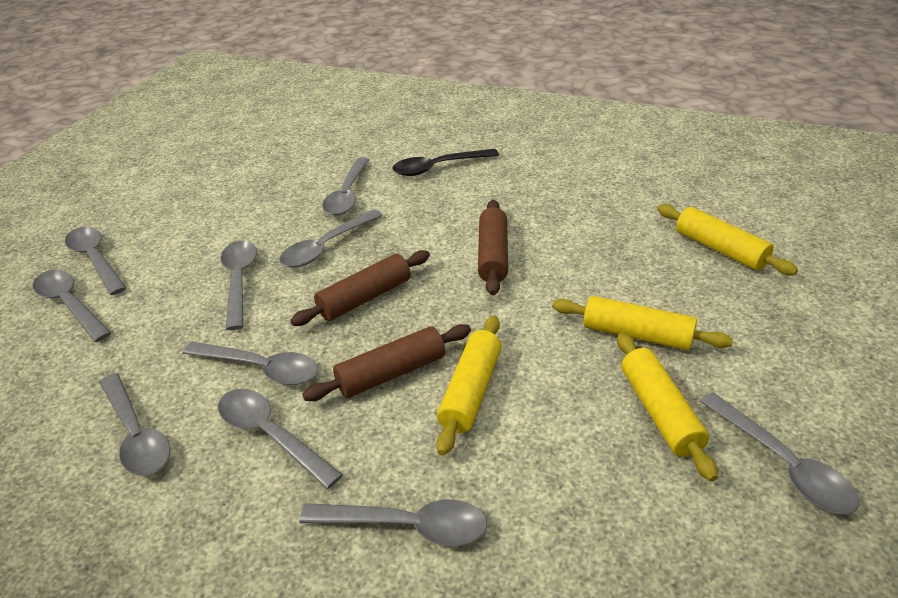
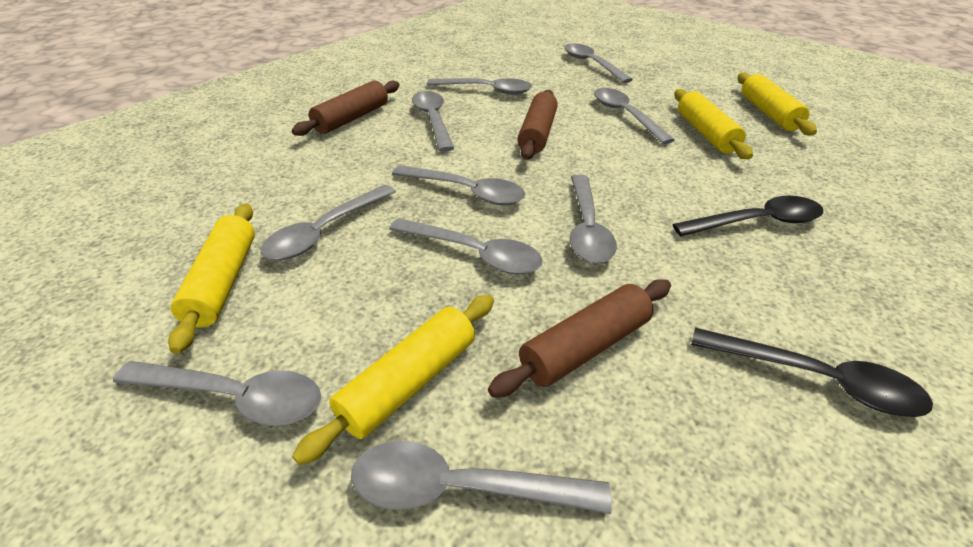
black spoon: [393,149,499,176] = 1 -> [673,196,823,236] [691,328,933,417] = 2

